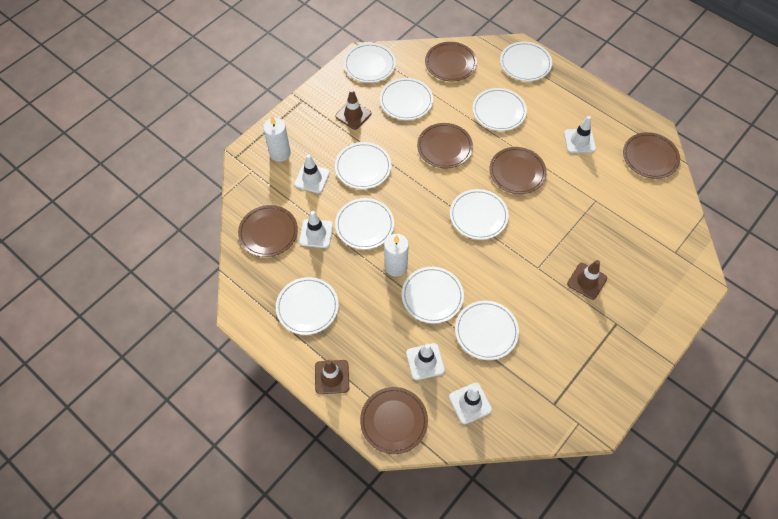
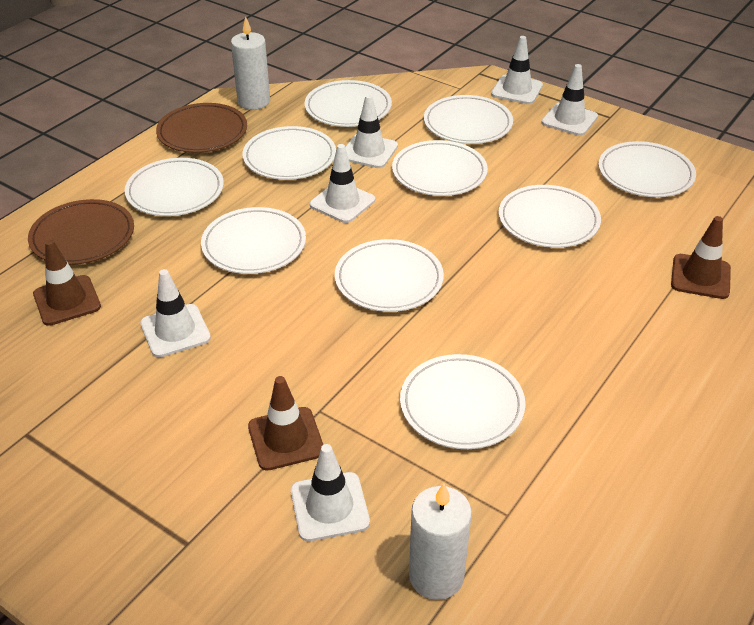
brown plate: [238,205,298,257] [360,387,428,454] [417,123,473,169] [425,42,477,81] [489,147,547,194] [623,132,680,179] = 6 -> [28,199,134,265] [156,103,247,153] = 2
white traffic cone: [294,154,330,193] [299,211,333,248] [406,343,445,380] [449,383,492,424] [564,116,596,153] = 5 -> [140,269,211,358] [291,444,370,542] [310,144,375,223] [345,95,398,168] [491,36,543,104] [541,64,598,136] = 6

